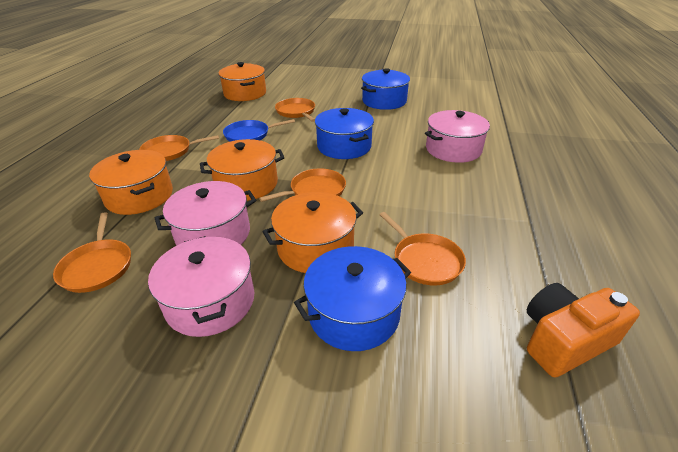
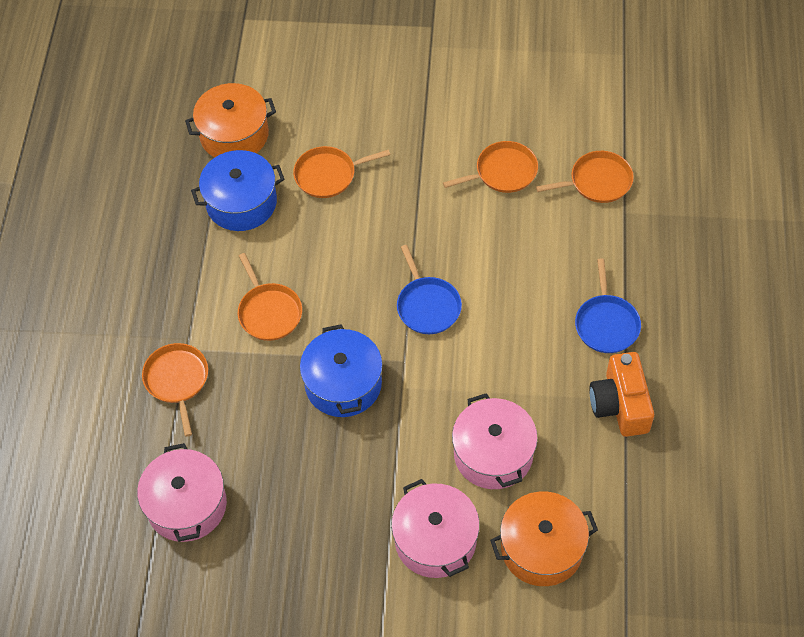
blue pan: [223,119,295,141] = 1 -> [397,245,462,334] [575,259,641,353] = 2
blue pot: [294,246,411,351] [315,108,374,159] [361,68,410,110] = 3 -> [191,150,284,231] [300,324,383,417] = 2
orange pot: [89,150,173,215] [200,139,285,201] [218,62,266,101] [262,192,363,273] = 4 -> [185,83,276,157] [490,492,598,586] = 2

